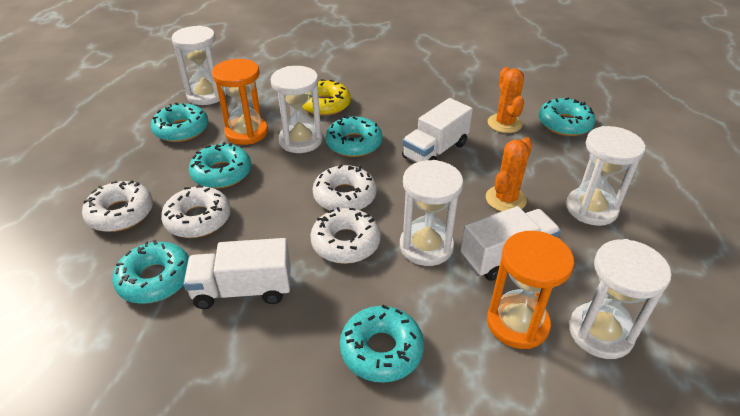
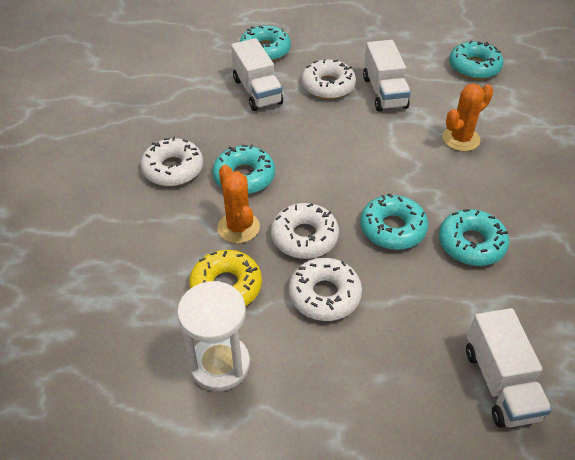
orange hourglass: [212,59,268,145] [487,231,574,349] = 2 -> none = 0
turquoise donut: [112,240,189,304] [151,102,208,142] [189,142,251,189] [325,116,383,157] [340,305,424,383] [539,97,596,136] = 6 -> [213,145,275,194] [240,25,291,61] [360,193,428,250] [439,209,509,266] [449,41,504,79] = 5
white hourglass: [172,25,226,105] [270,66,322,153] [400,160,463,266] [566,126,646,226] [569,239,672,359] = 5 -> [177,281,250,391] = 1

